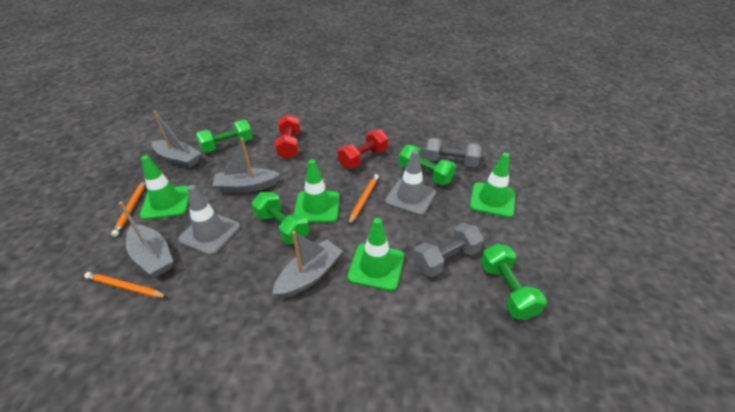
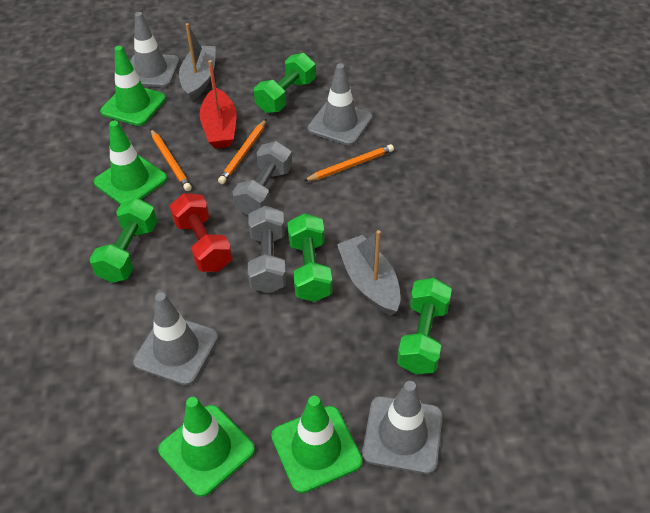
grey boat: [119,202,173,277] [152,111,201,168] [213,138,280,193] [272,231,343,298] = 4 -> [179,23,216,101] [337,230,400,316] = 2
grey traffic cone: [178,185,240,255] [385,150,436,216] = 2 -> [130,12,179,87] [133,292,219,386] [308,63,372,146] [362,381,443,474] = 4
red boat: none = 0 -> [200,60,237,149] = 1
red dumbbell: [275,114,300,159] [338,129,388,169] = 2 -> [170,193,232,272] = 1

